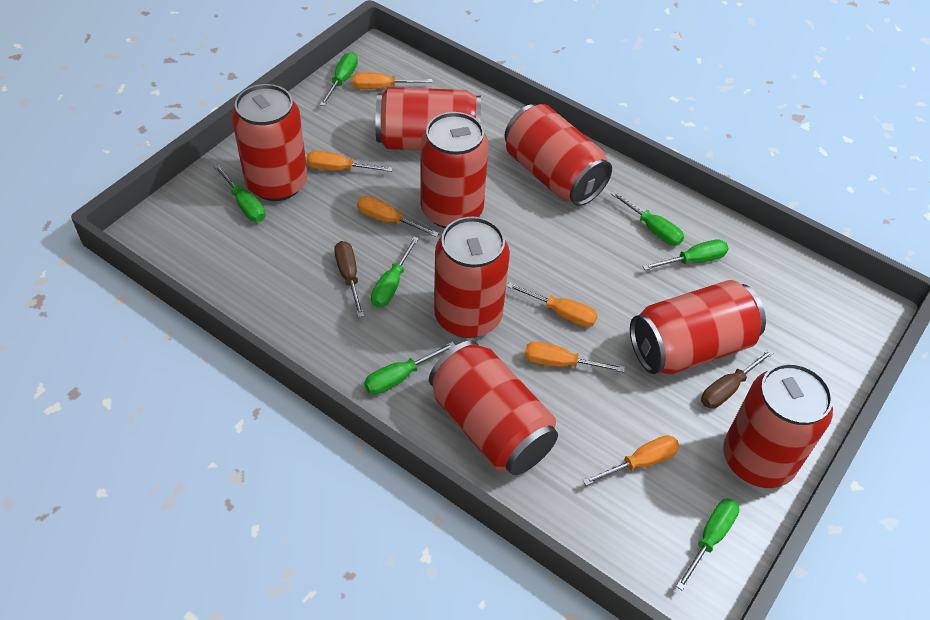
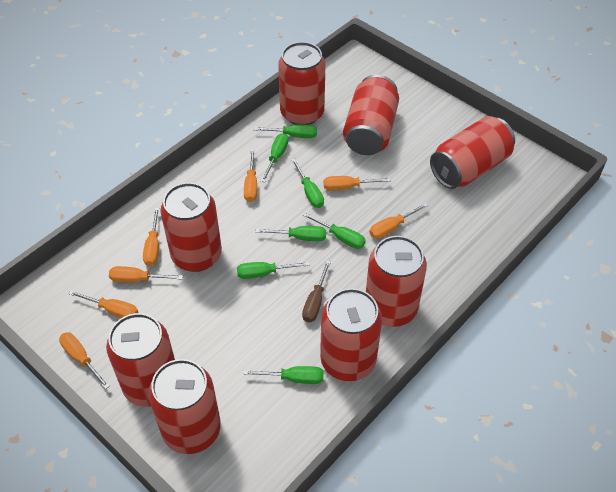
brown screwdriver: [334,241,364,317] [701,349,774,408] = 2 -> [302,260,331,322] = 1
orange screwdriver: [306,151,393,172] [352,73,433,89] [357,196,439,237] [507,282,598,327] [525,342,625,372] [583,435,680,486] = 6 -> [59,332,110,389] [69,290,138,318] [109,266,183,283] [143,208,159,266] [244,150,257,202] [324,176,391,191] [369,203,428,239] = 7

